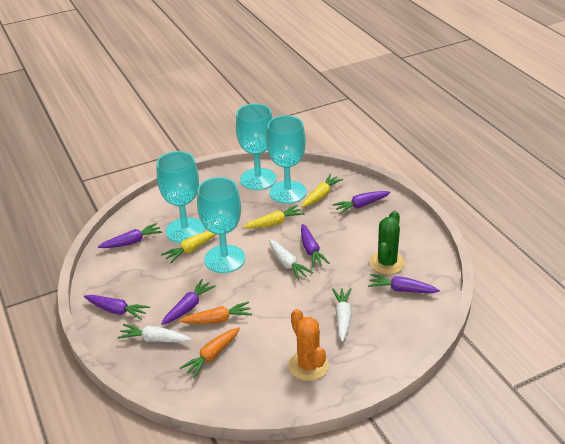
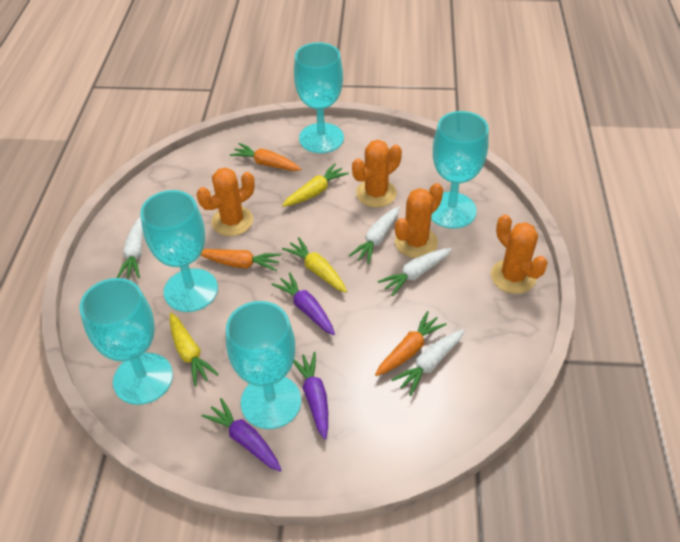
green cactus: [370,211,405,275] = 1 -> none = 0
orange cactus: [289,309,329,381] = 1 -> [197,167,255,236] [352,140,402,208] [395,183,443,258] [491,214,548,294] = 4
orange carrot: [179,301,252,324] [180,327,240,378] = 2 -> [201,249,281,271] [230,143,301,171] [375,311,447,376] = 3
purple carrot: [84,295,150,320] [98,223,163,248] [161,279,216,325] [301,224,330,268] [332,191,391,214] [368,274,440,293] = 6 -> [201,398,281,471] [271,273,335,335] [294,352,328,440] = 3
turquoise goblet: [157,151,205,243] [197,177,245,273] [236,104,276,190] [266,115,306,204] = 4 -> [79,278,173,405] [140,190,218,312] [226,301,301,429] [294,42,344,153] [431,111,489,229] = 5
white carrot: [117,324,192,343] [269,239,313,280] [332,288,352,342] = 3 -> [117,216,143,279] [349,206,400,264] [378,248,452,296] [391,330,464,396] = 4

